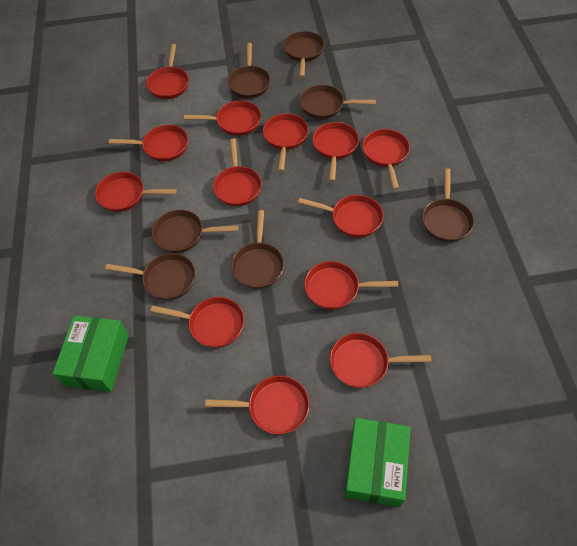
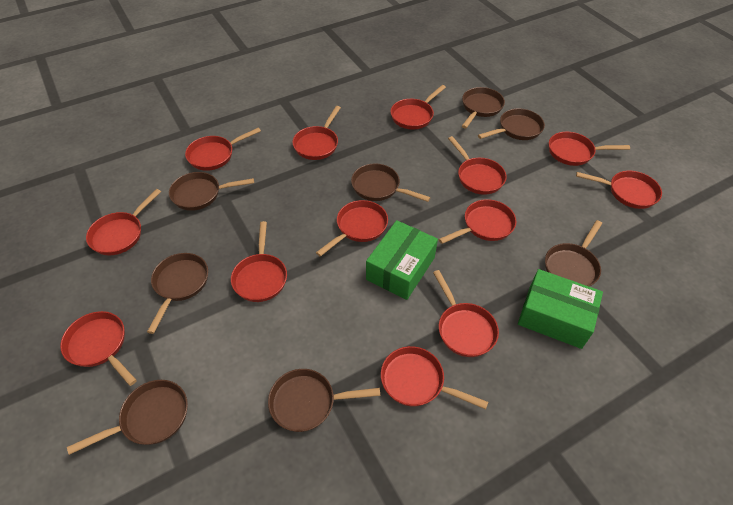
brown pan: [105,253,195,300] [152,210,238,253] [228,43,270,99] [231,210,284,289] [283,31,324,78] [300,85,376,119] [422,168,474,242] = 7 -> [67,380,188,455] [147,253,208,334] [169,172,254,211] [268,369,380,432] [351,163,430,202] [462,87,505,128] [478,108,545,140] [545,220,602,287] = 8

